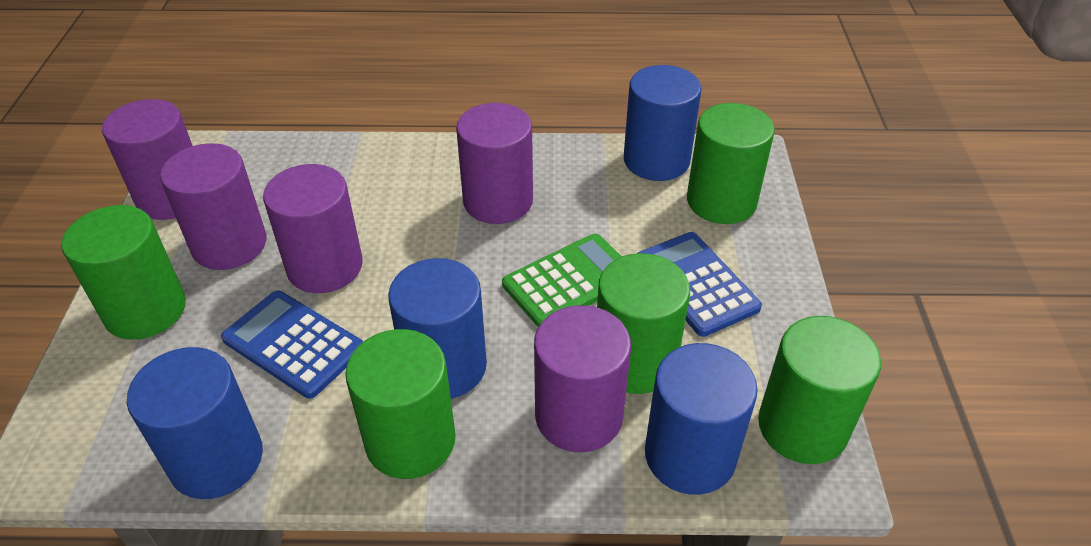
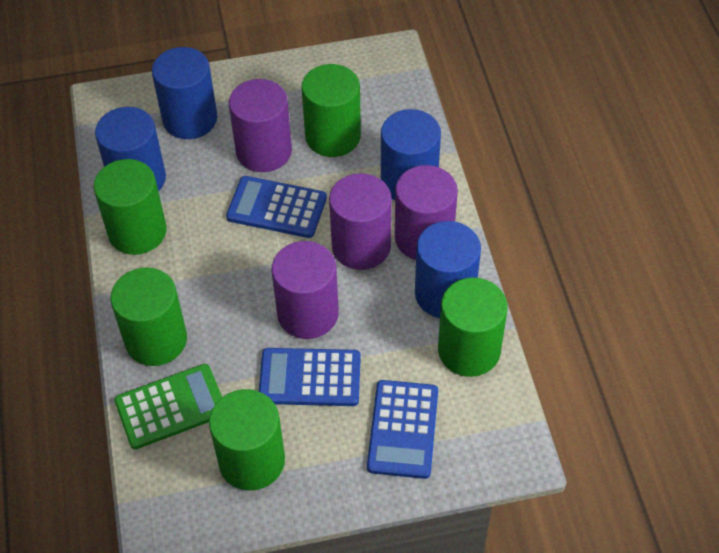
blue calculator: [221,291,363,399] [638,232,762,337] = 2 -> [226,176,327,238] [259,348,361,406] [367,380,438,479] = 3
purple cylinder: [102,99,193,220] [160,143,266,270] [263,164,363,293] [456,103,533,224] [534,305,631,452] = 5 -> [229,79,292,172] [272,241,339,339] [329,173,392,270] [395,165,458,260] = 4

